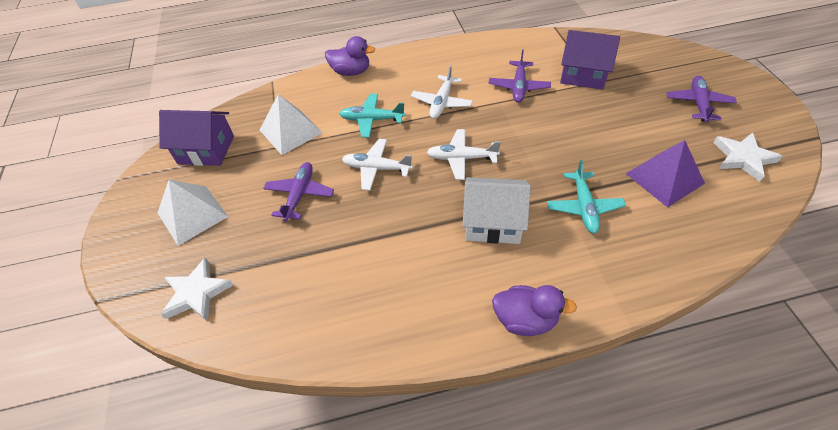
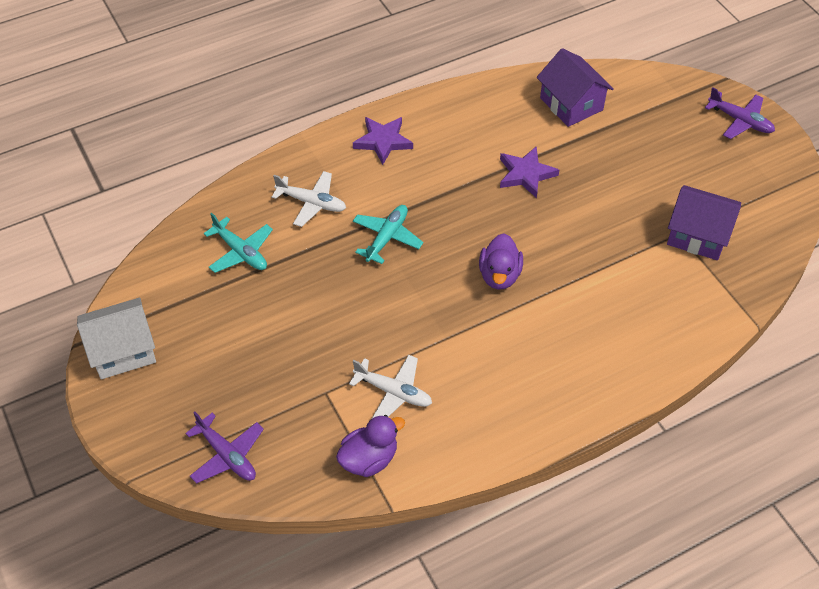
purple plane: [263,162,334,221] [489,49,551,103] [667,76,737,123] = 3 -> [185,411,264,484] [705,87,775,139] = 2
purple pyramid: [626,140,705,208] = 1 -> none = 0
purple star: none = 0 -> [353,117,413,165] [500,146,559,198] = 2
white plane: [342,139,413,191] [411,65,473,119] [427,129,501,180] = 3 -> [272,171,346,227] [349,355,432,418] = 2
white pyramid: [157,180,228,246] [260,94,323,155] = 2 -> none = 0
white star: [161,257,233,322] [713,132,782,182] = 2 -> none = 0

